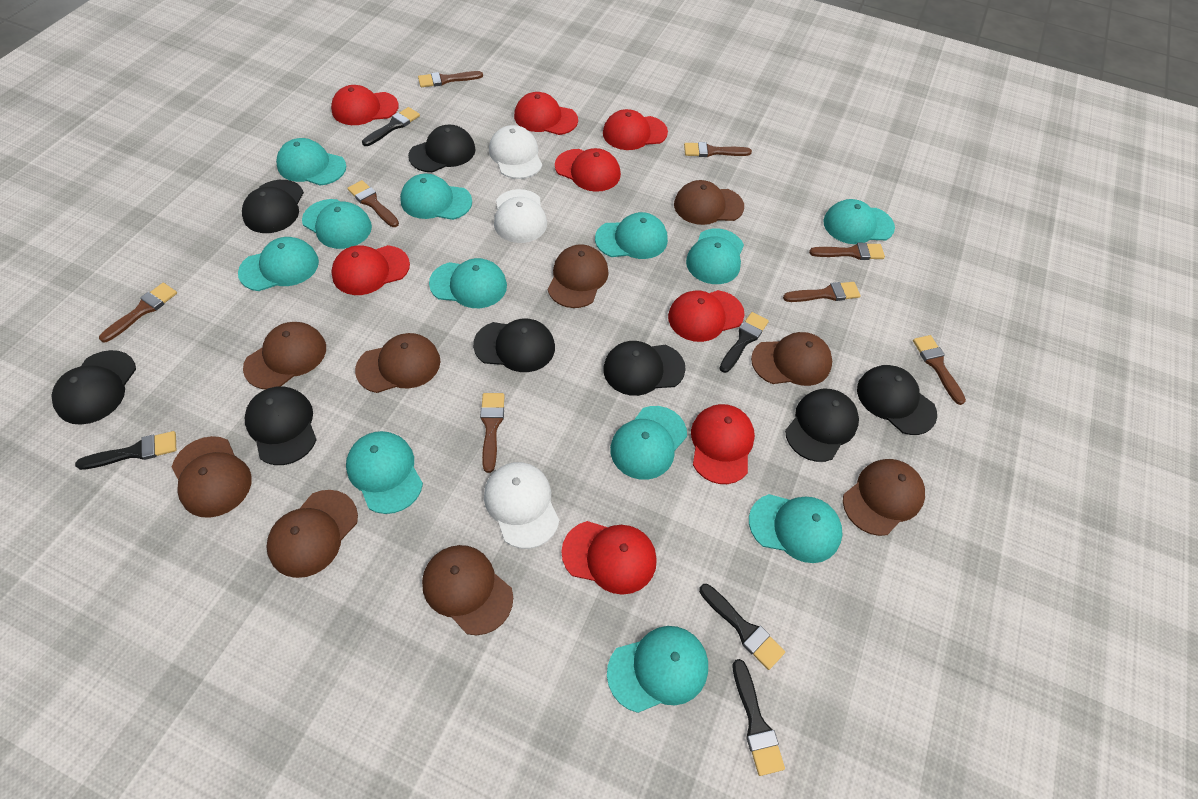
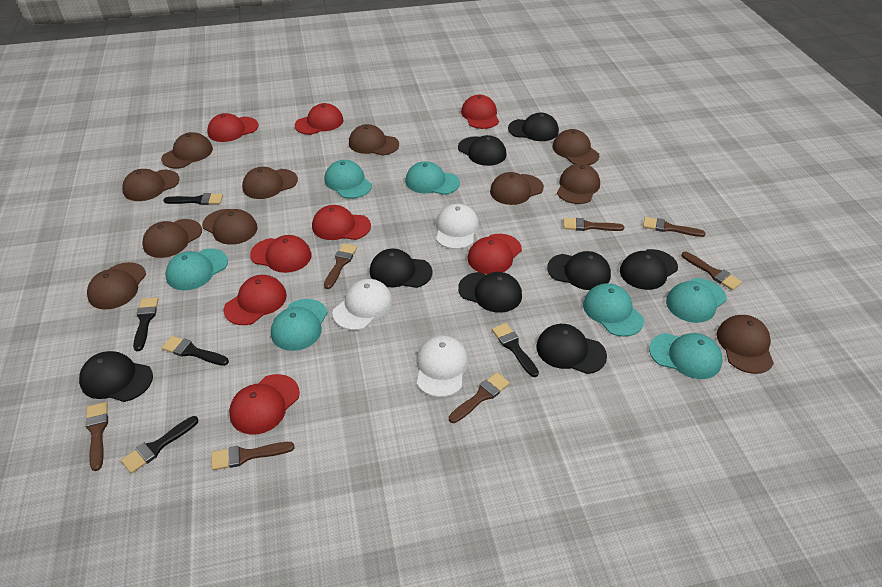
brown brush: [99,283,177,342] [347,180,399,227] [418,71,483,87] [480,393,505,473] [684,142,752,157] [783,282,861,302] [809,243,885,260] [913,335,966,405] = 8 -> [85,402,108,471] [212,442,295,470] [324,243,357,289] [449,372,510,423] [563,218,624,231] [643,217,706,237] [682,252,742,290] = 7
brown cap: [172,436,252,518] [243,322,326,389] [266,490,358,578] [355,333,441,393] [422,545,513,635] [548,244,609,308] [674,180,744,225] [751,332,832,386] [843,459,925,536] = 9 -> [87,262,146,310] [122,169,180,201] [142,219,202,258] [161,132,213,168] [202,209,257,245] [242,167,298,199] [349,124,399,155] [490,172,544,205] [552,129,599,165] [557,164,600,204] [717,315,774,374] = 11
turquoise cap: [238,237,319,291] [276,138,346,186] [302,199,372,249] [346,431,423,514] [400,173,472,220] [429,258,507,308] [595,212,668,259] [607,626,708,713] [610,406,687,480] [686,228,744,284] [749,494,843,563] [823,199,895,244] = 12 -> [165,249,228,290] [271,299,328,351] [324,160,372,199] [405,161,460,195] [583,283,644,337] [649,333,722,379] [666,278,726,323] = 7

